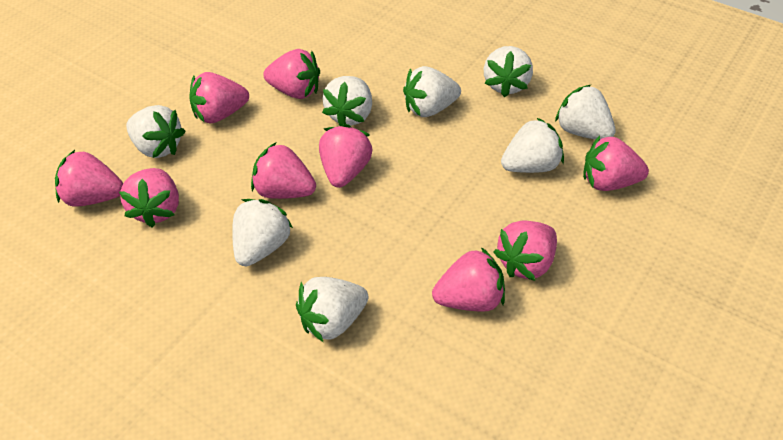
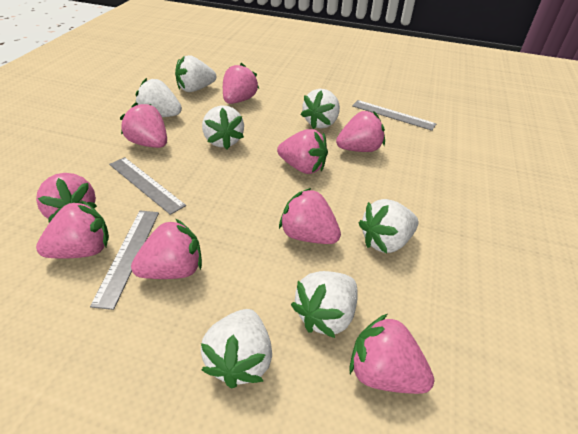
grey ruler: none = 0 -> [90,210,159,310] [109,157,186,215] [352,100,436,131] = 3
white strawberry: [126,105,186,158] [232,199,293,266] [296,277,368,343] [322,76,372,126] [403,66,461,117] [484,46,533,97] [501,117,564,173] [555,85,616,140] = 8 -> [136,78,182,117] [175,55,216,92] [201,309,272,388] [202,106,244,149] [291,271,358,338] [301,89,340,129] [359,199,418,253] = 7

